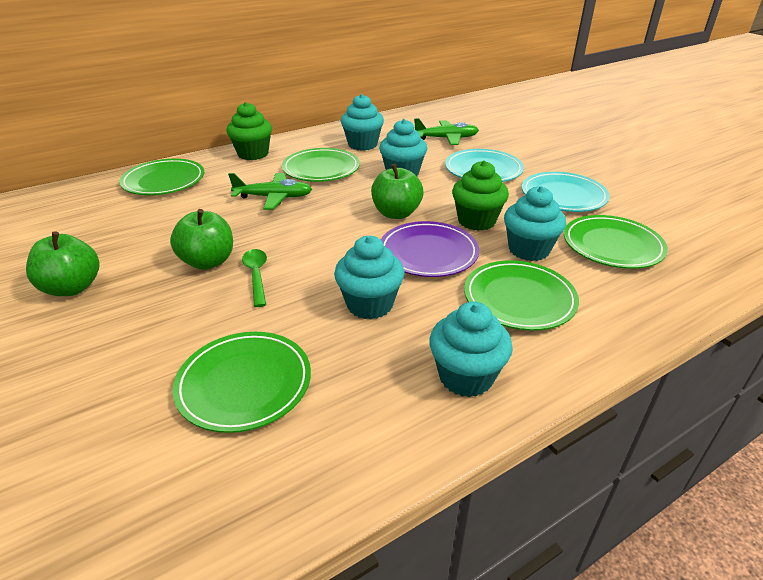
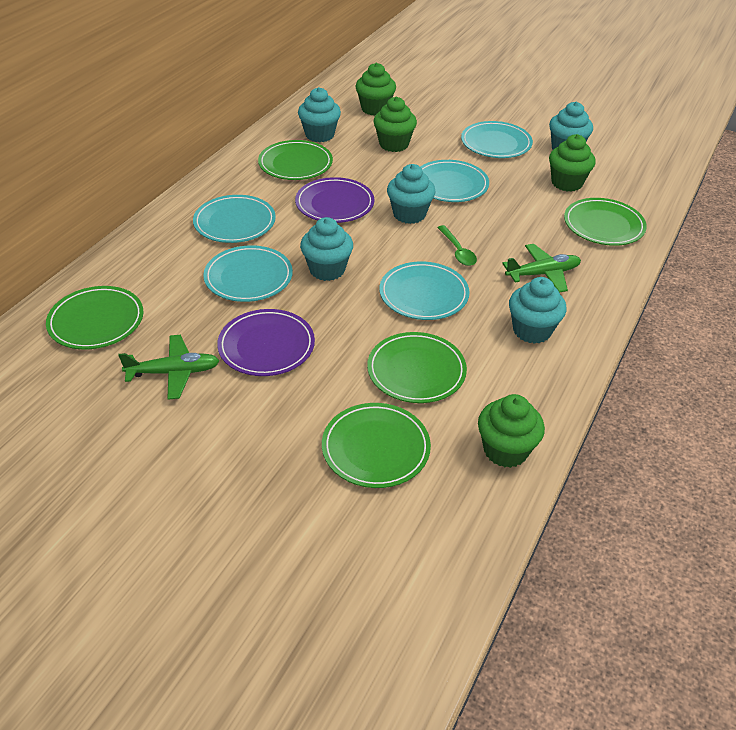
green apple: [26,231,100,296] [170,209,233,270] [371,164,424,219] = 3 -> none = 0
green cupcake: [227,102,272,160] [452,160,509,231] = 2 -> [356,63,396,116] [373,97,417,152] [478,394,545,468] [549,134,596,192] = 4
purple plate: [381,221,479,277] = 1 -> [217,309,315,376] [295,177,374,223] = 2
turquoise plate: [445,149,524,182] [522,172,610,212] = 2 -> [193,195,276,243] [203,245,293,302] [379,261,469,320] [420,160,489,202] [461,121,533,158] = 5

